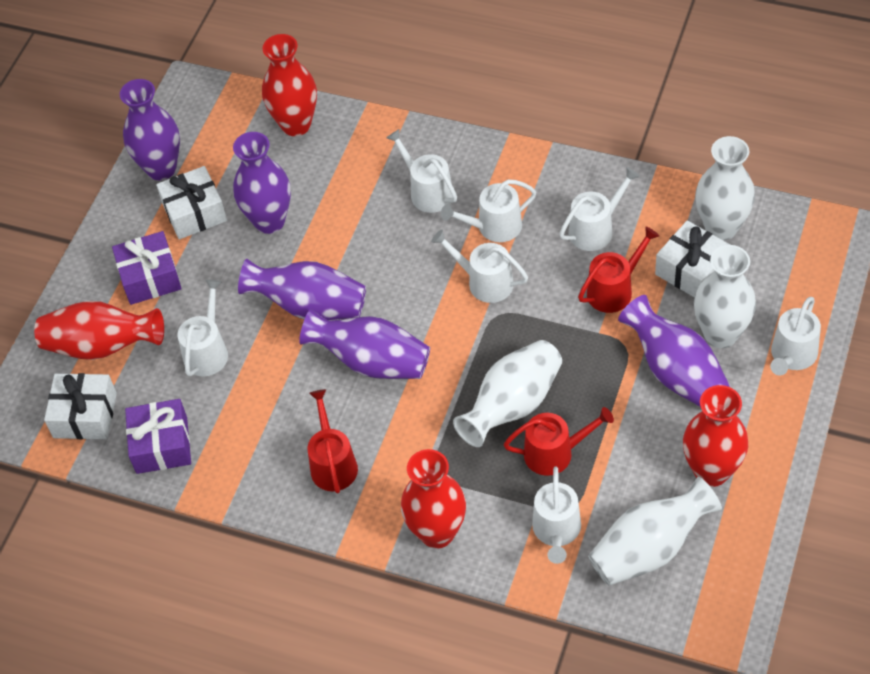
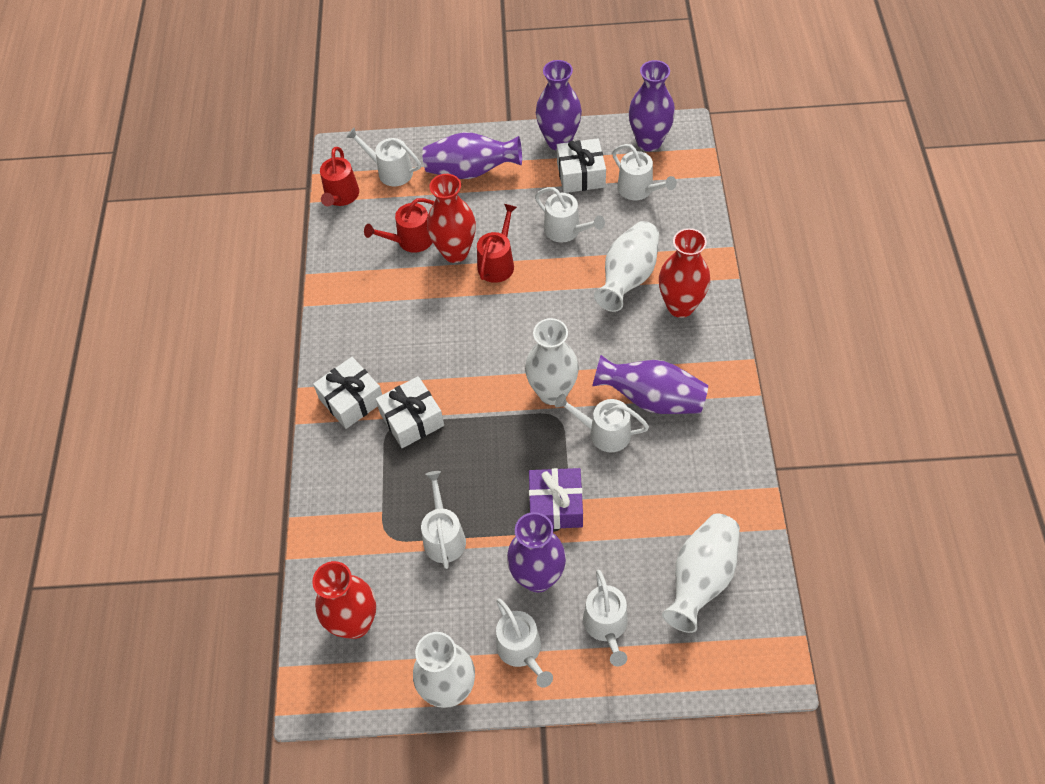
purple gift: [112,231,182,305] [125,399,191,474] = 2 -> [529,468,583,529] = 1
red vase: [34,301,164,360] [262,34,317,136] [401,449,466,549] [683,385,748,487] = 4 -> [312,561,376,639] [427,174,476,263] [659,228,710,318] = 3

